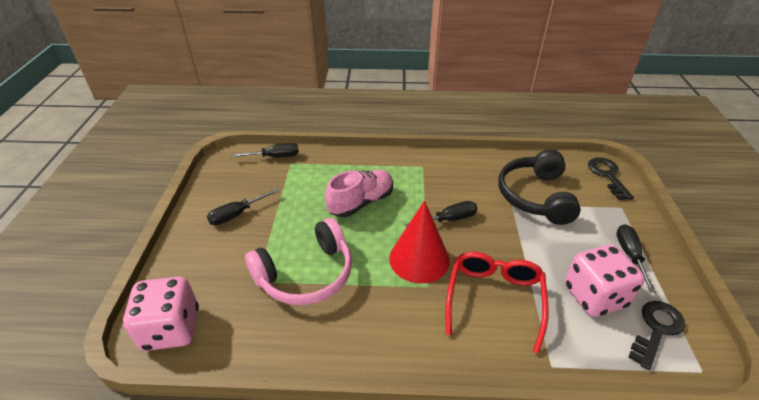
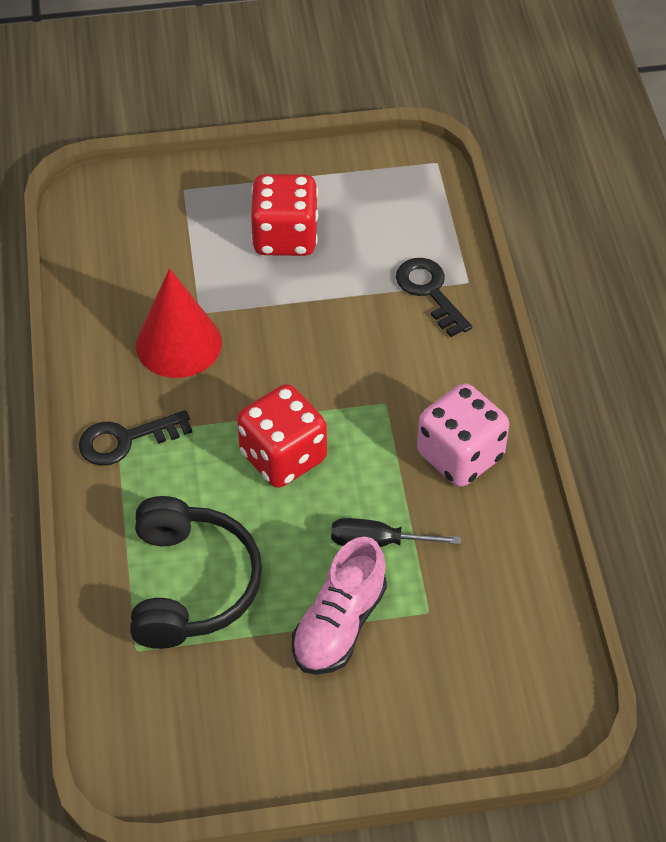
black screwdriver: [207,188,279,225] [231,143,299,158] [405,201,477,227] [616,224,656,293] = 4 -> [331,518,461,547] = 1
pink dice: [123,277,199,351] [565,244,645,317] = 2 -> [417,383,509,487] = 1
pink headphones: [245,218,352,305] = 1 -> none = 0
red dice: none = 0 -> [237,384,327,488] [251,174,318,256] = 2
red glasses: [446,252,548,354] = 1 -> none = 0

